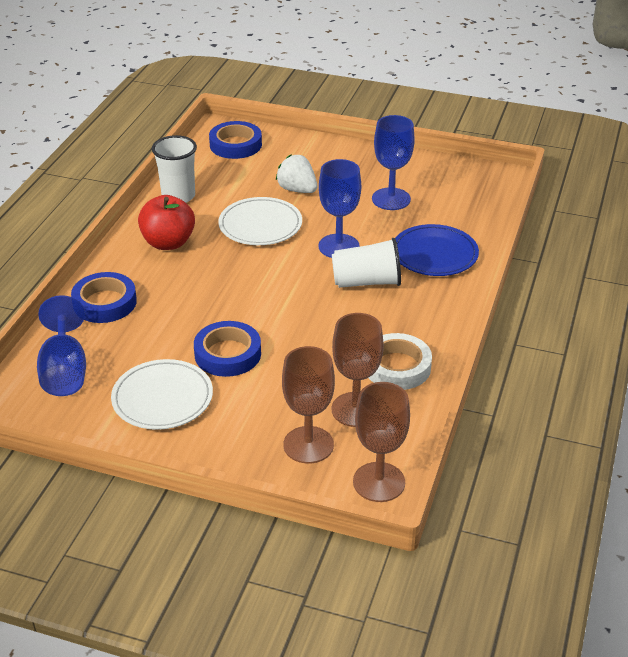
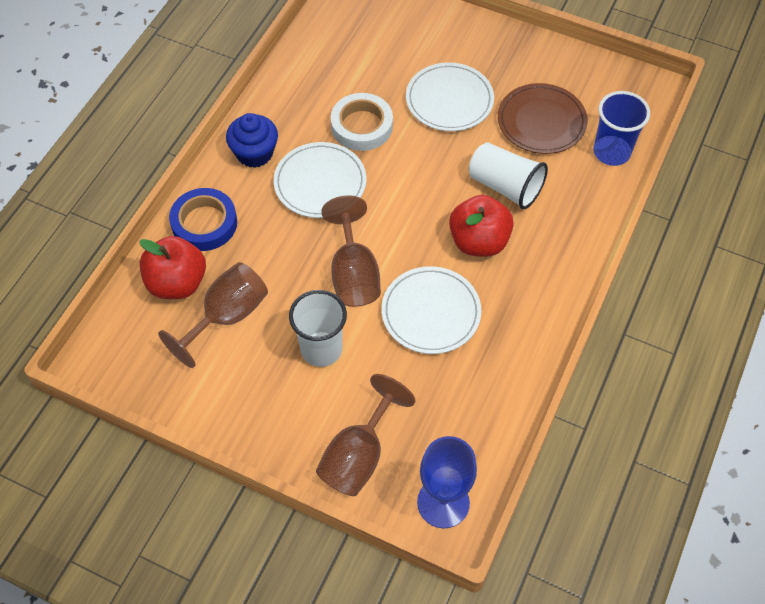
blue cup: none = 0 -> [594,91,650,166] = 1
blue cupcake: none = 0 -> [226,113,278,168] = 1
blue goblet: [37,295,86,396] [319,159,361,258] [372,115,415,210] = 3 -> [417,436,477,528] = 1
blue plate: [395,224,479,276] = 1 -> none = 0
blue tape: [71,272,137,323] [194,321,261,377] [209,121,262,159] = 3 -> [169,188,237,251] = 1
brown plate: none = 0 -> [498,83,588,154] = 1
red apple: [138,195,195,250] = 1 -> [139,236,206,299] [449,195,514,257] = 2
white plate: [111,359,213,430] [218,197,302,245] = 2 -> [274,142,366,218] [382,266,481,354] [406,62,494,131] = 3
white strawberry: [276,155,318,193] = 1 -> none = 0

